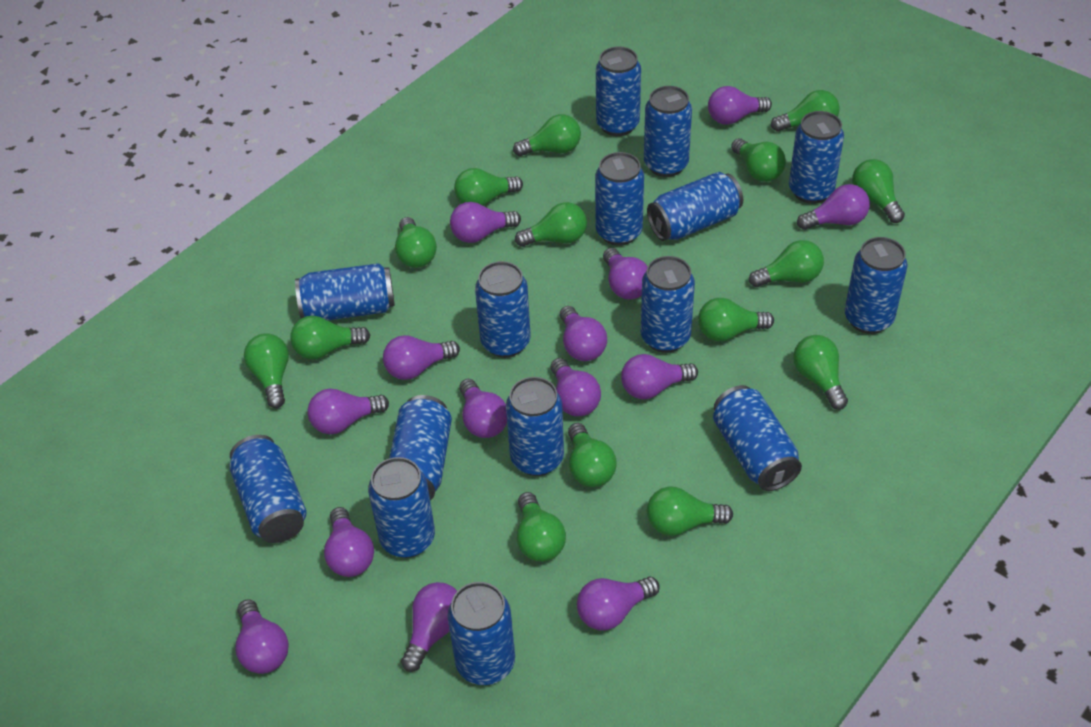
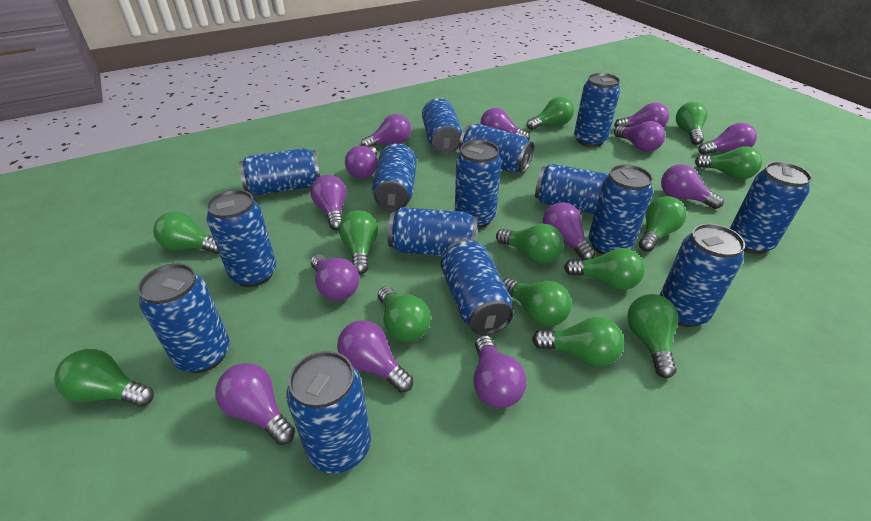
green light bulb: [244,333,289,408] [290,316,370,359] [395,217,437,268] [454,168,523,206] [513,114,581,156] [515,202,587,247] [517,492,566,562] [568,423,616,487] [647,487,733,536] [698,298,774,341] [731,138,786,182] [749,240,824,287] [771,90,840,132] [793,335,848,410] [852,159,905,223] = 15 -> [54,349,154,407] [153,212,219,254] [339,210,378,274] [378,286,431,342] [496,224,563,264] [503,278,572,326] [527,97,574,130] [532,317,624,366] [564,248,645,290] [627,294,678,378] [639,196,687,252] [676,102,707,145] [695,146,762,180] = 13
purple light bulb: [236,599,289,674] [307,389,389,434] [324,507,374,577] [383,335,460,380] [401,582,457,672] [450,202,521,243] [459,379,507,438] [551,358,601,416] [560,306,607,361] [577,577,660,630] [603,248,648,299] [621,354,698,399] [708,86,772,125] [797,184,870,230] = 14 -> [215,363,295,445] [311,175,347,230] [311,254,359,301] [337,320,413,393] [345,146,377,179] [361,114,411,147] [474,335,526,408] [480,108,530,140] [543,202,596,260] [614,102,669,128] [614,121,665,152] [661,164,724,209] [698,123,757,155] = 13

